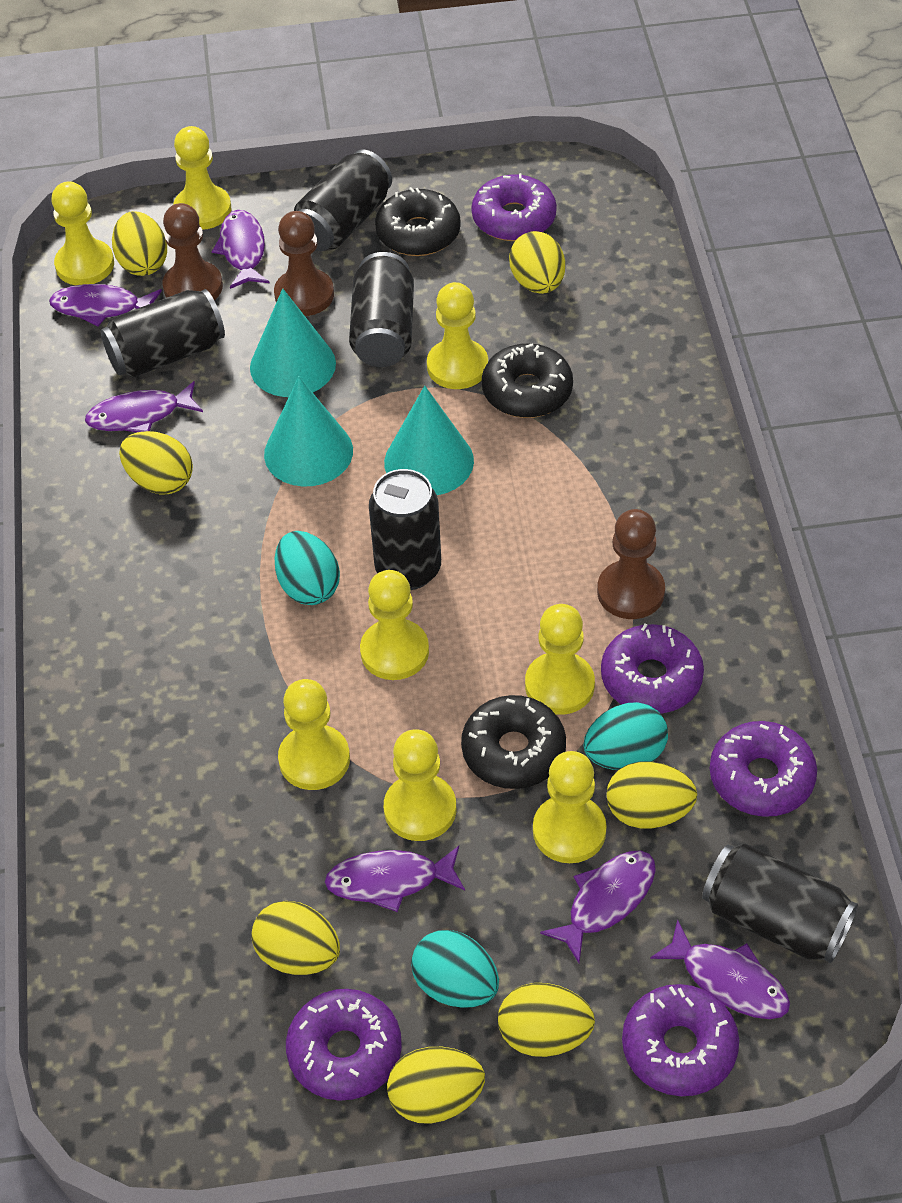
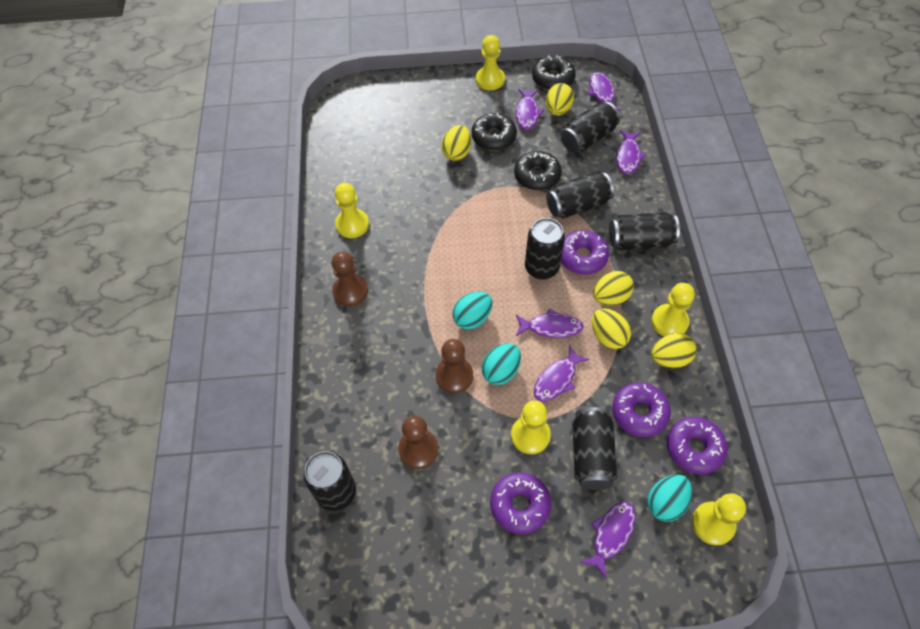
black can: [101,289,225,378] [294,149,392,251] [349,252,414,367] [369,469,441,590] [702,843,858,963] = 5 -> [304,451,356,511] [525,218,565,280] [546,172,614,219] [560,102,620,153] [573,407,617,490] [609,212,680,250] = 6
purple donut: [286,989,402,1101] [471,173,557,241] [601,624,704,714] [622,984,739,1096] [710,721,817,817] = 5 -> [490,472,551,534] [561,230,609,275] [612,382,671,437] [667,417,728,474] = 4
turquoise cone: [250,289,336,397] [264,377,353,487] [384,386,474,495] = 3 -> none = 0
yellow egg: [112,211,167,276] [119,431,193,495] [251,901,340,975] [387,1047,485,1124] [498,983,595,1057] [509,231,565,294] [607,761,697,828] = 7 -> [441,125,471,161] [546,83,574,116] [592,308,631,349] [593,271,634,306] [651,333,697,368] = 5
yellow pawn: [51,181,114,285] [173,126,231,230] [278,679,350,790] [360,570,429,680] [384,729,456,841] [427,282,488,389] [525,604,595,715] [533,751,607,863] = 8 -> [335,183,369,238] [476,35,505,90] [511,401,551,454] [651,283,695,336] [692,493,746,545] = 5

